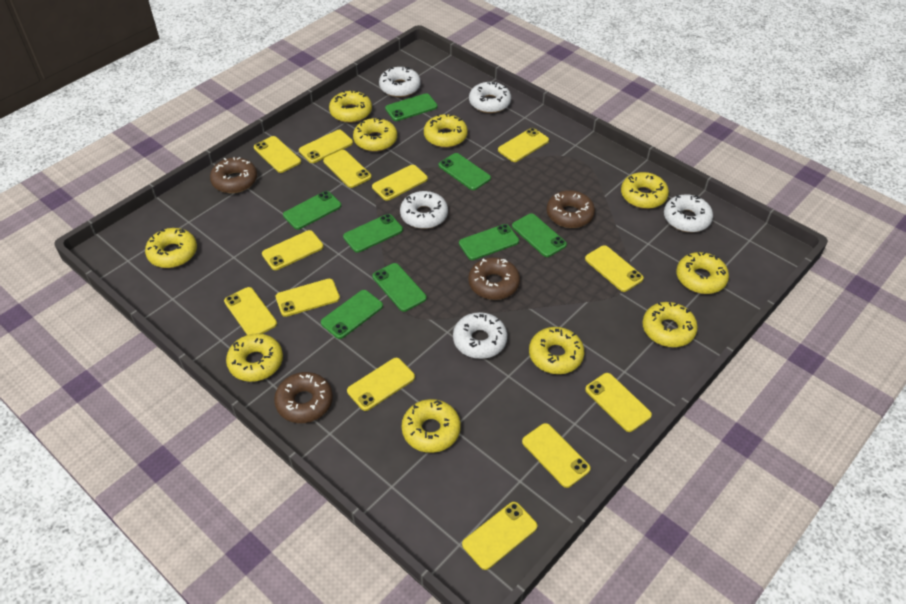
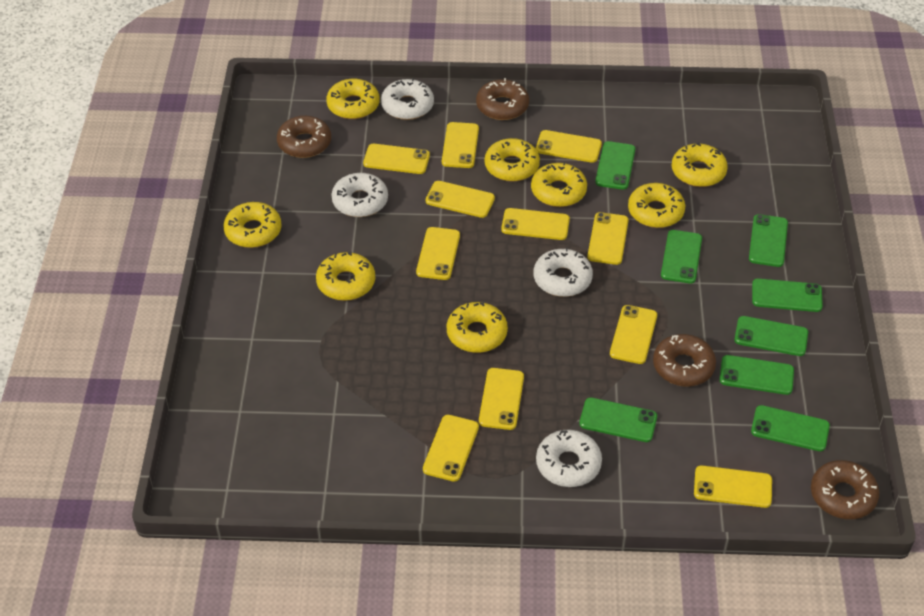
white donut: [379,67,421,97] [400,191,448,229] [453,312,507,359] [469,82,511,113] [664,194,713,232] = 5 -> [332,173,388,217] [381,78,434,120] [534,247,593,297] [536,430,602,487] = 4
yellow donut: [145,228,197,268] [226,333,283,382] [329,90,372,123] [353,118,397,152] [401,399,461,453] [424,114,468,148] [529,327,584,374] [621,172,669,209] [643,302,698,347] [676,252,729,294] = 10 -> [223,202,282,248] [316,251,375,301] [326,79,380,119] [447,302,508,353] [485,138,540,181] [531,162,587,207] [628,183,685,228] [672,142,728,187] = 8
yellow phone: [224,287,277,335] [254,136,301,173] [262,230,324,270] [276,279,340,317] [299,130,353,163] [323,150,371,188] [347,358,415,411] [372,165,428,201] [462,502,537,570] [498,128,549,162] [522,423,591,488] [585,245,644,292] [585,373,652,432] = 13 -> [363,144,430,174] [416,227,460,280] [423,415,479,482] [426,181,495,218] [442,122,479,168] [479,368,524,430] [501,208,570,240] [536,130,602,163] [587,212,629,265] [610,305,657,364] [694,465,772,508] = 11

